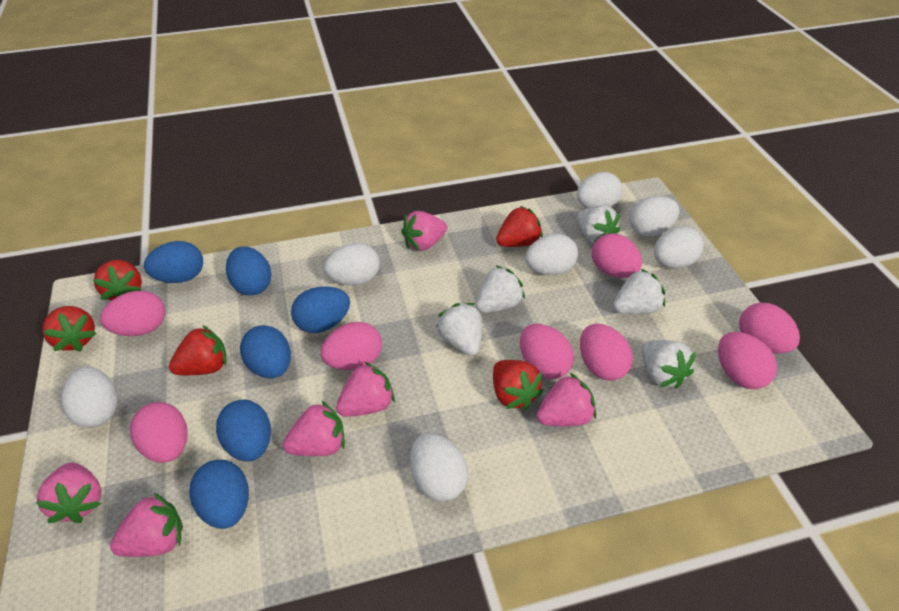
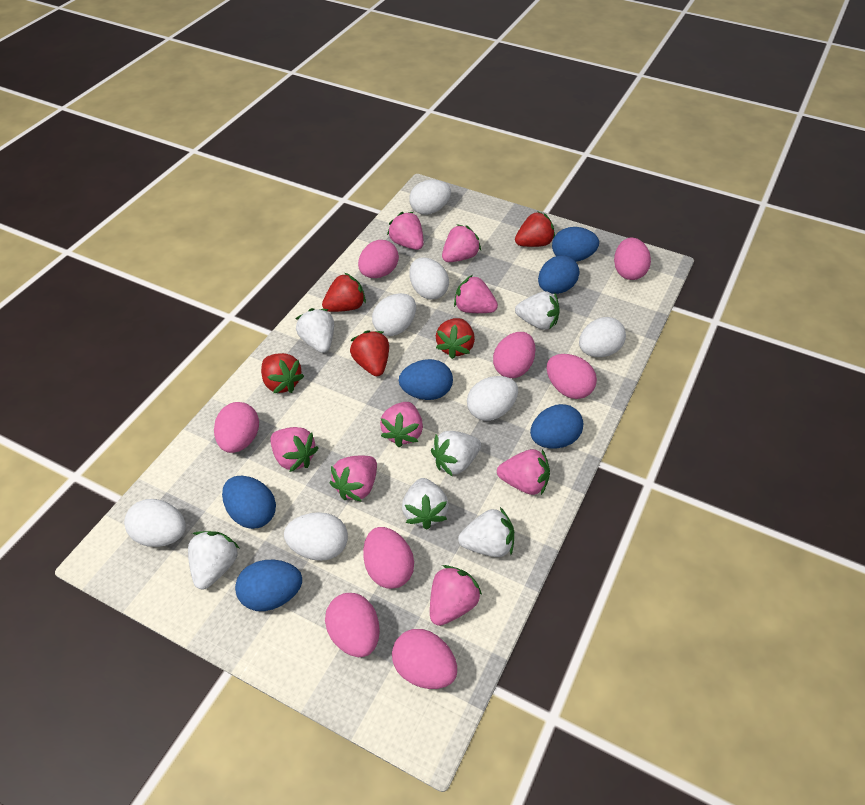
pink strawberry: [36,462,102,523] [110,492,183,557] [283,401,345,456] [336,362,395,417] [401,211,447,251] [537,373,596,426] = 6 -> [270,427,318,472] [329,456,377,502] [380,402,423,447] [387,212,424,250] [430,565,482,626] [442,224,481,262] [454,275,498,313] [497,449,550,495] = 8
white strawberry: [436,303,482,356] [476,265,525,313] [577,205,620,244] [613,269,665,314] [642,340,695,389] = 5 -> [188,531,239,589] [296,308,334,353] [402,478,449,530] [431,431,481,477] [458,507,514,557] [515,291,560,330] = 6

